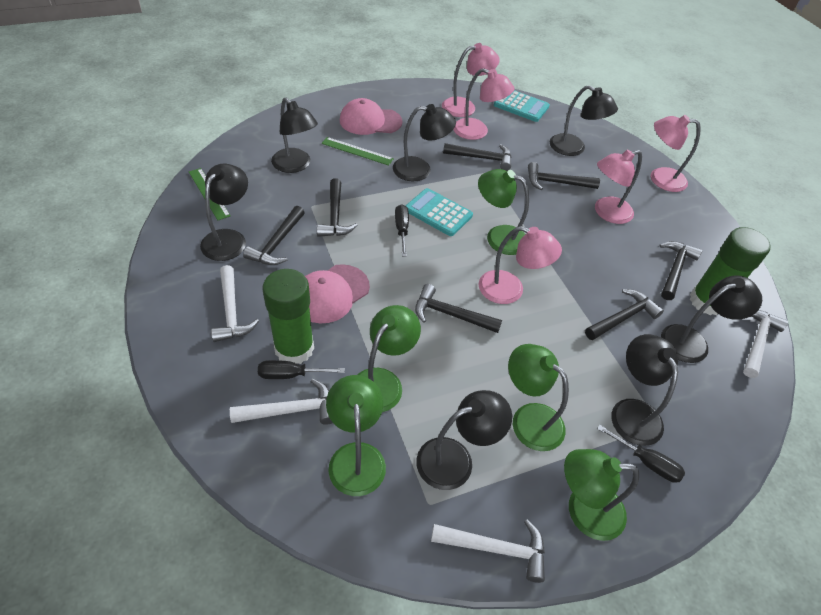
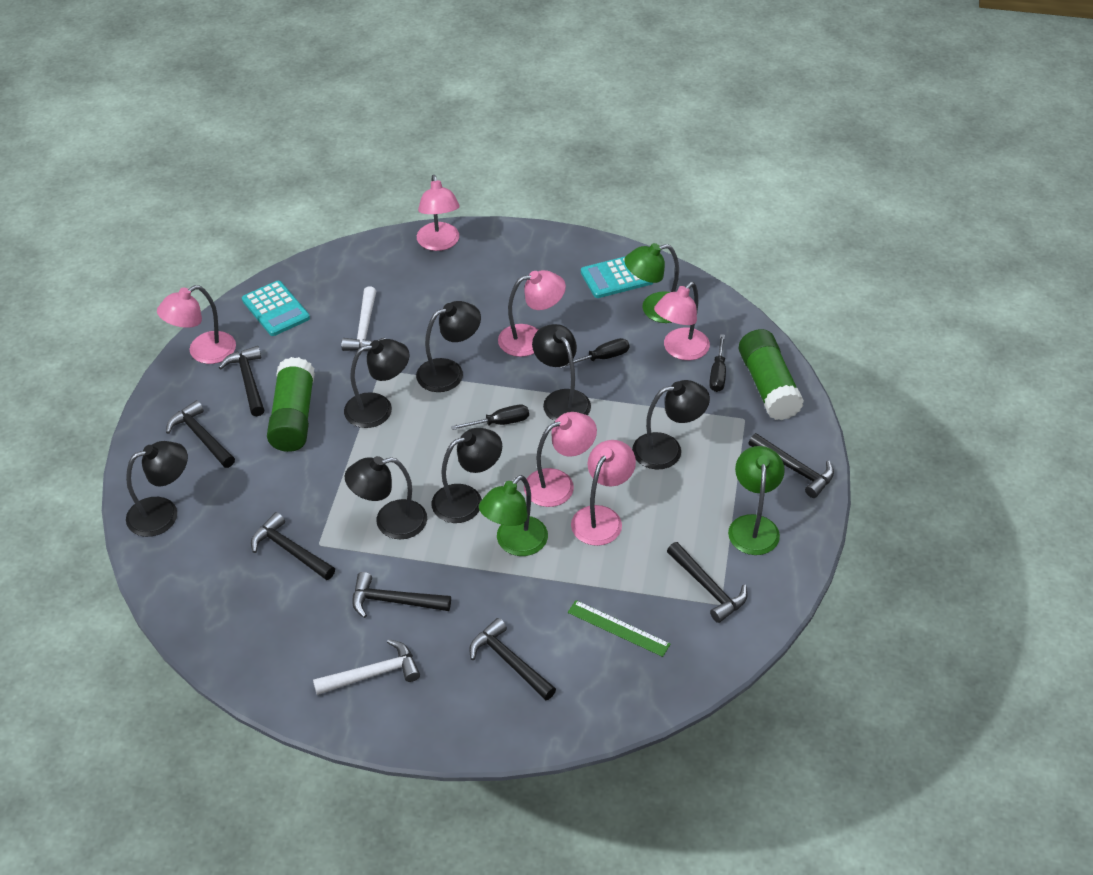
green lamp: [326,375,386,496] [357,305,421,412] [478,169,529,255] [508,344,569,451] [564,449,639,541] = 5 -> [479,475,548,556] [624,243,679,323] [728,446,785,555] = 3
green ruler: [189,168,230,220] [321,137,394,166] = 2 -> [568,600,670,657] = 1
pink cap: [305,264,370,323] [340,98,402,135] = 2 -> none = 0
pink lamp: [442,43,500,117] [453,68,514,140] [479,226,562,304] [595,150,642,224] [651,115,701,192] = 5 -> [157,285,236,364] [417,175,460,251] [498,270,566,357] [524,412,597,507] [571,440,636,546] [654,282,710,360] = 6
white hammer: [211,265,259,342] [230,379,333,425] [431,519,545,583] [743,310,788,378] = 4 -> [313,639,420,695] [341,287,386,351] = 2

